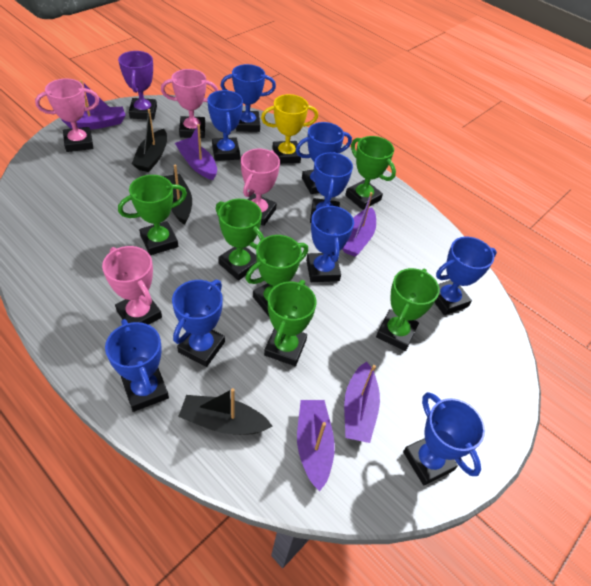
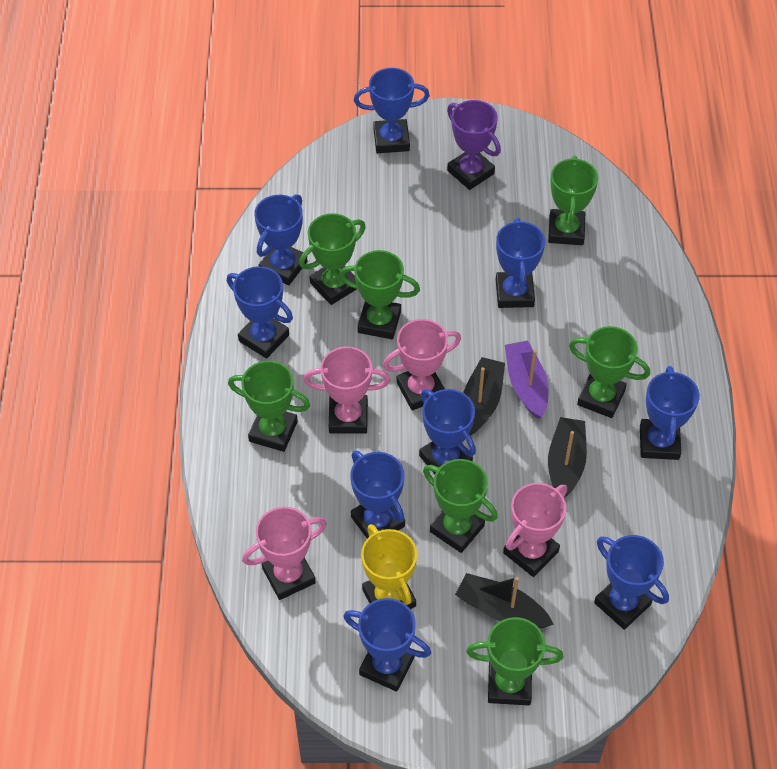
green trophy: [118,175,187,255] [216,199,264,280] [246,235,308,318] [264,280,317,366] [345,136,396,210] [376,268,439,351] = 6 -> [228,361,310,452] [299,213,366,305] [339,250,420,339] [423,459,498,553] [466,617,564,705] [548,156,598,245] [569,326,650,418] = 7
purple boat: [62,80,126,130] [175,124,217,180] [297,400,335,491] [342,192,376,257] [344,362,380,443] = 5 -> [505,340,549,419] = 1

